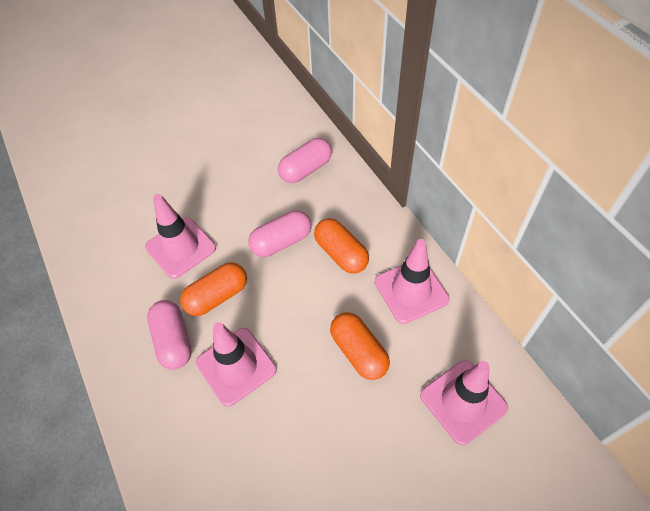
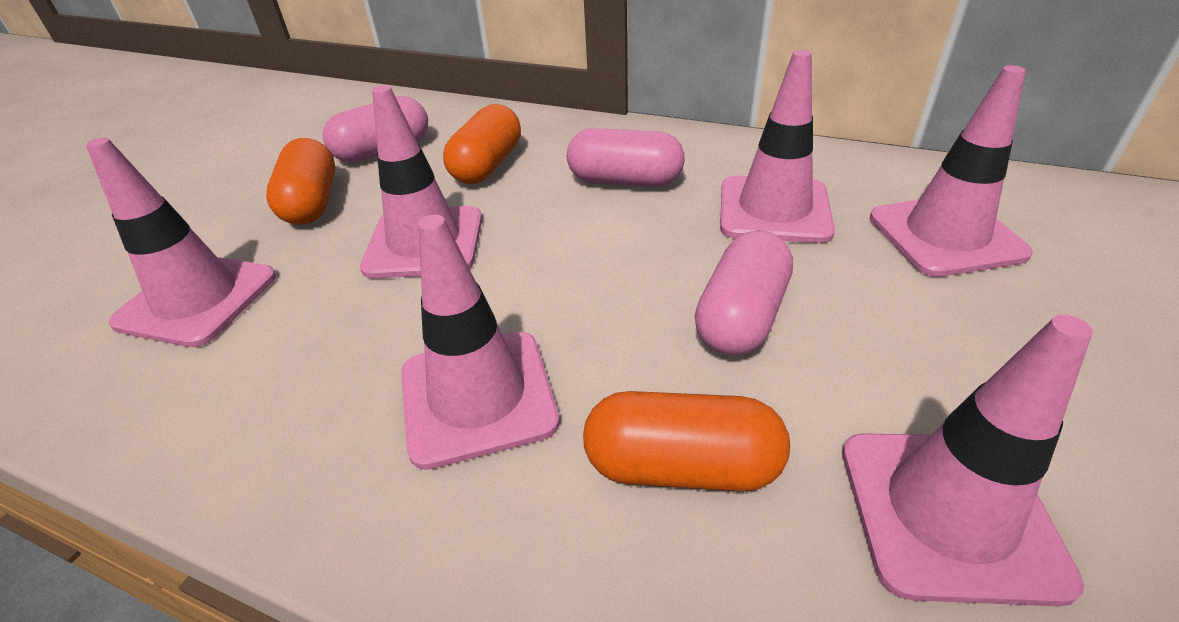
pink traffic cone: [145,194,216,279] [196,322,276,407] [375,239,449,324] [420,360,508,445] = 4 -> [86,138,276,347] [360,85,482,278] [401,215,560,470] [720,50,835,243] [842,315,1093,606] [870,65,1033,277] = 6

